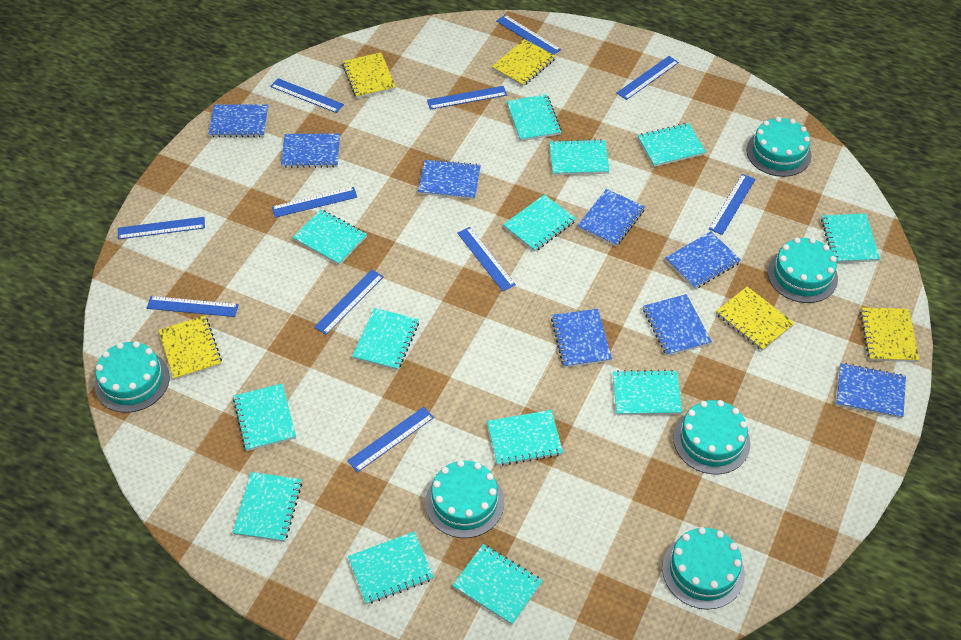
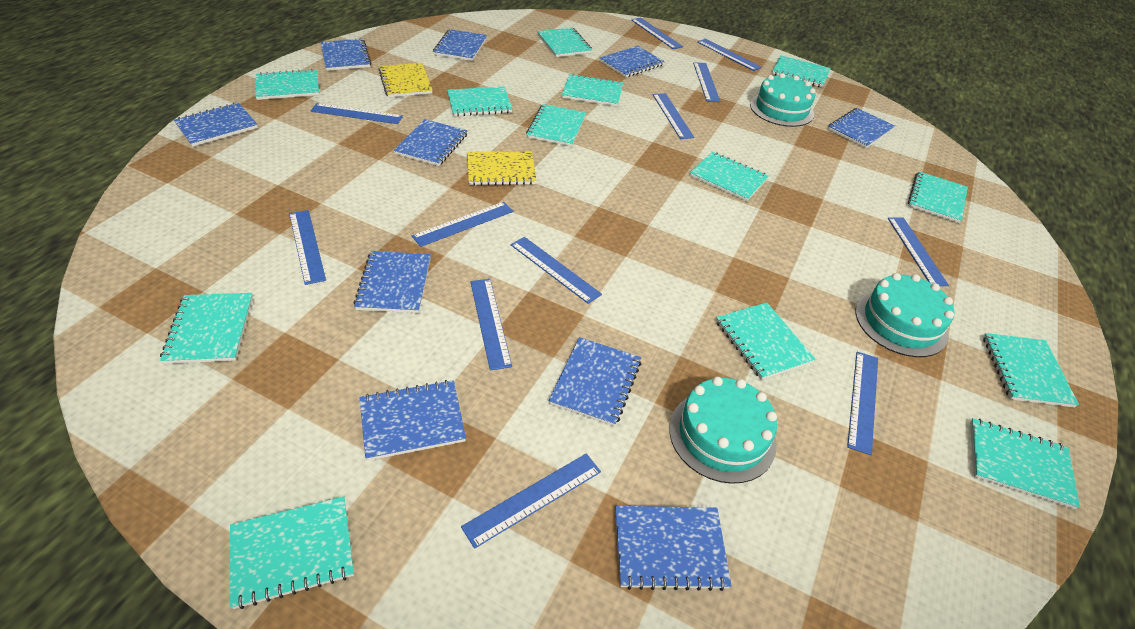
blue notebook: [209,104,268,137] [281,133,340,168] [418,159,481,199] [551,309,612,368] [577,189,645,246] [643,294,712,356] [665,231,741,289] [836,363,906,419] = 8 -> [174,103,258,147] [321,39,371,71] [353,251,431,313] [359,380,466,461] [394,119,467,166] [433,29,487,61] [549,337,641,426] [600,46,665,78] [615,506,732,591] [828,108,895,148] = 10
blue ruler: [118,217,205,239] [147,296,239,317] [270,78,344,113] [272,187,357,218] [314,270,384,335] [347,407,434,472] [427,86,507,109] [457,227,516,291] [496,15,561,55] [617,56,679,100] [709,174,756,235] = 11 -> [289,210,326,285] [311,103,403,124] [412,202,513,247] [461,453,601,549] [470,279,512,371] [511,237,602,304] [631,17,683,49] [653,93,694,139] [693,62,721,102] [697,39,762,71] [847,352,878,455] [888,218,949,286] = 12
turquoise cake: [95,341,170,413] [426,460,504,538] [662,527,745,609] [673,400,750,474] [746,117,812,177] [768,238,838,303] = 6 -> [669,377,777,484] [750,73,816,127] [855,273,954,357] = 3
yellow notebook: [158,315,222,380] [342,52,396,98] [492,39,556,86] [716,286,794,351] [860,307,919,362] = 5 -> [378,63,432,98] [467,151,537,185] = 2

